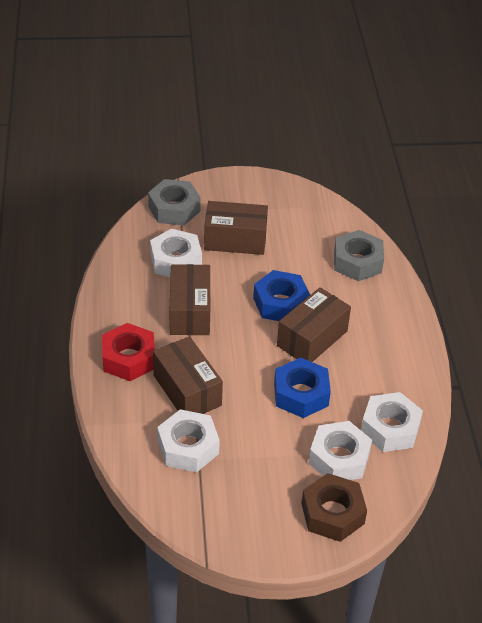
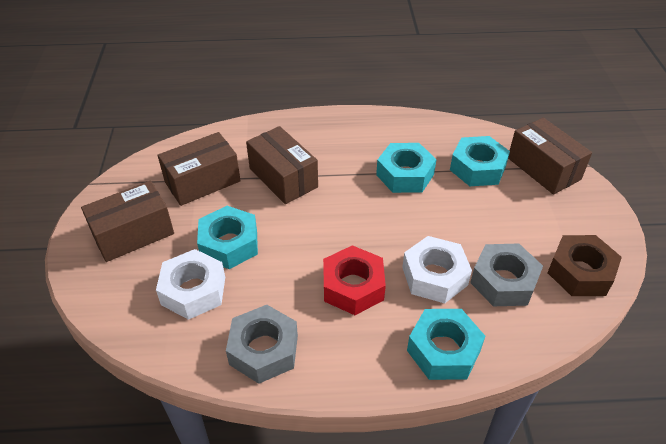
blue nut: [253,270,310,321] [274,357,331,418] = 2 -> none = 0
turquoise nut: none = 0 -> [197,206,258,269] [376,143,437,193] [407,309,485,380] [450,136,510,186] = 4
white nut: [150,228,202,277] [157,409,220,472] [309,421,372,480] [361,392,423,452] = 4 -> [156,249,225,320] [402,236,472,303] = 2

